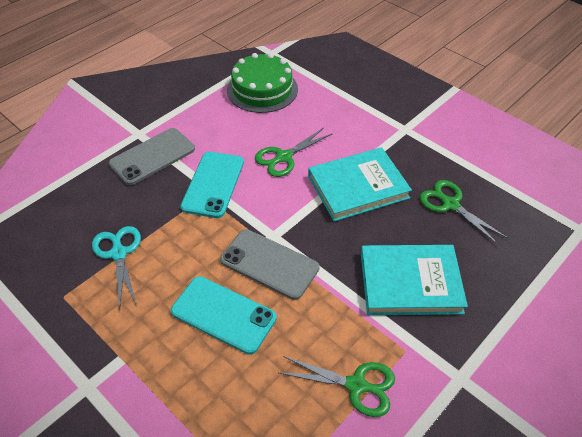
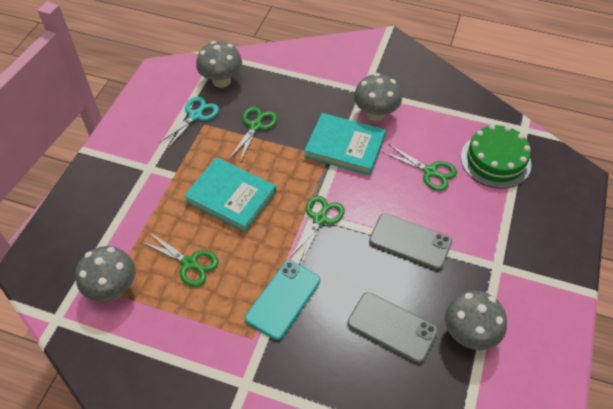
green scissors: [255,128,332,177] [279,356,395,417] [419,180,508,245] = 3 -> [142,232,219,287] [229,107,277,162] [289,196,345,264] [382,144,457,191] = 4
grey mushroom: none = 0 -> [76,246,136,301] [196,41,242,88] [354,73,402,121] [445,290,507,350] = 4
turquoise phone: [171,276,277,355] [180,152,244,218] = 2 -> [245,261,320,340] = 1

